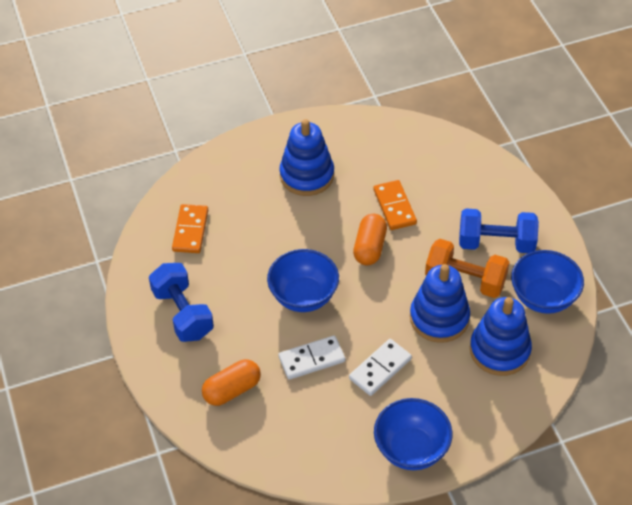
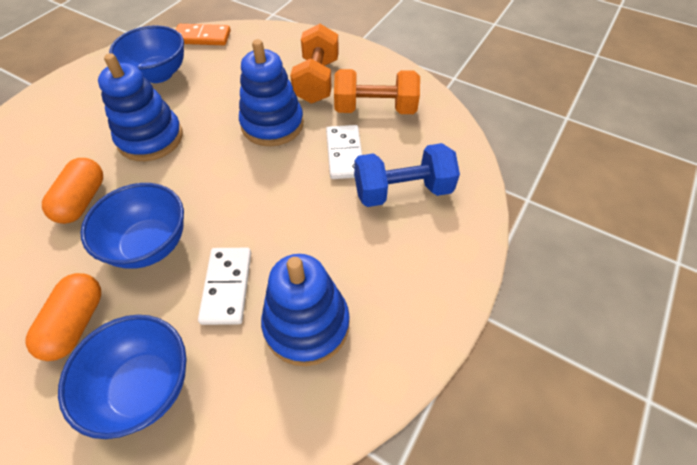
blue dumbbell: [149,263,214,342] [459,208,539,253] = 2 -> [354,143,460,207] = 1
orange domino: [172,204,208,253] [374,180,417,230] = 2 -> [176,24,231,45] = 1
orange dumbbell: [425,239,510,298] = 1 -> [290,24,339,104] [334,69,420,114] = 2

